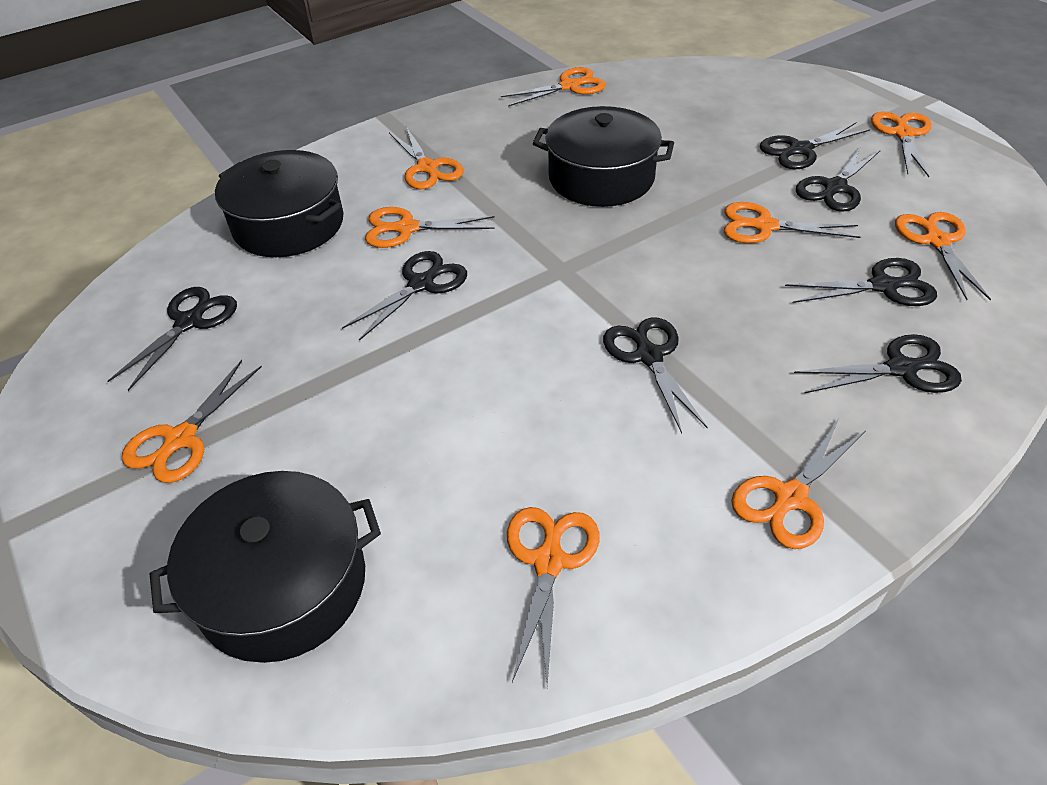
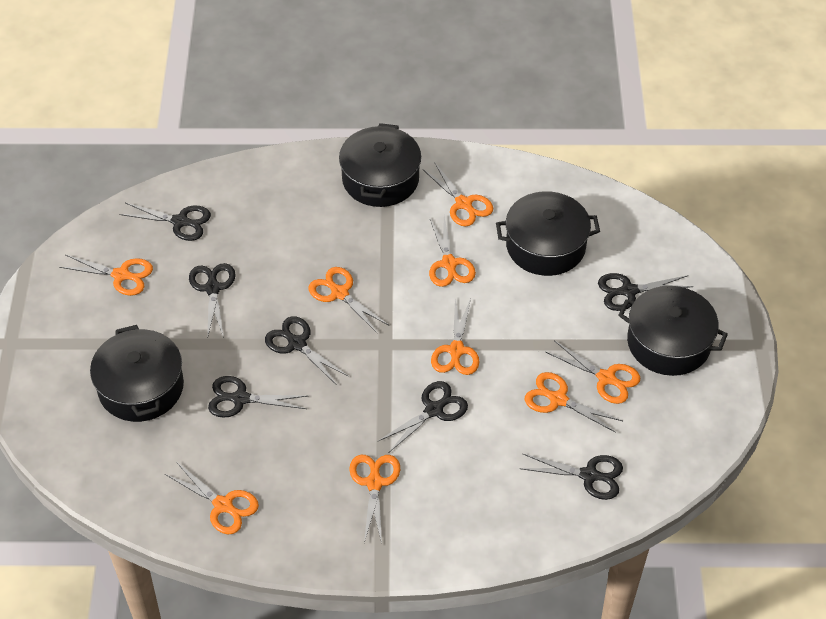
black pot: [150,471,381,663] [215,150,344,257] [533,106,674,207] = 3 -> [90,325,184,422] [339,123,421,207] [496,191,600,276] [618,286,728,376] = 4

